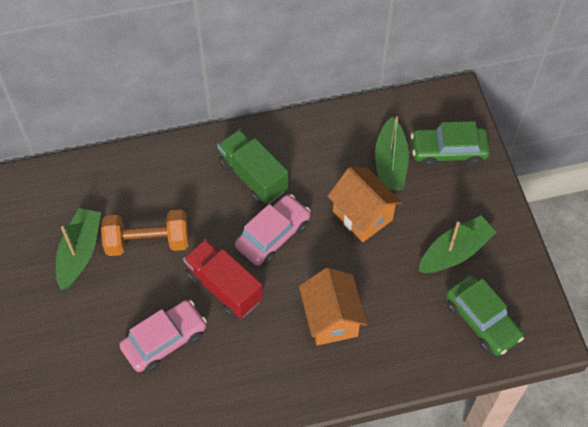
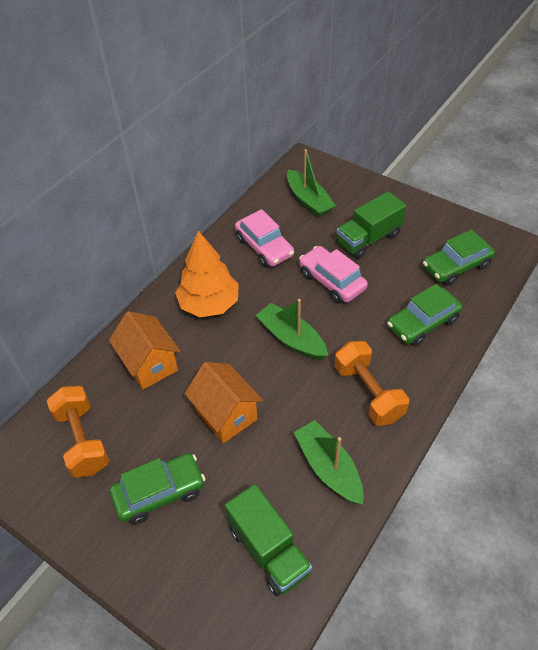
green car: [411,121,490,167] [446,275,524,356] = 2 -> [110,453,205,525] [387,284,463,346] [423,230,495,286] = 3
green truck: [217,129,289,204] = 1 -> [225,484,312,596] [337,191,407,259] = 2
orange dumbbell: [101,210,189,256] = 1 -> [47,386,109,478] [334,341,409,426] = 2
orange tree: none = 0 -> [175,230,239,317] = 1
red truck: [183,239,263,319] = 1 -> none = 0

